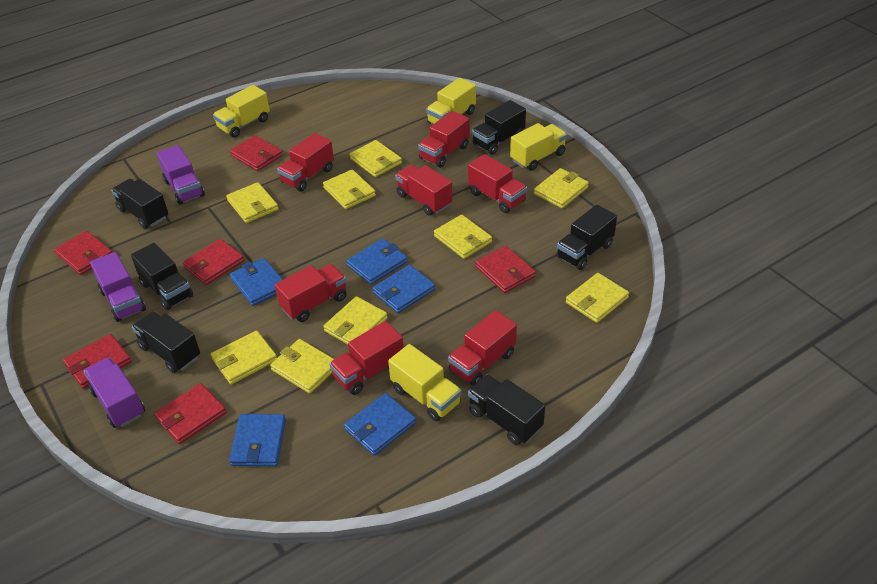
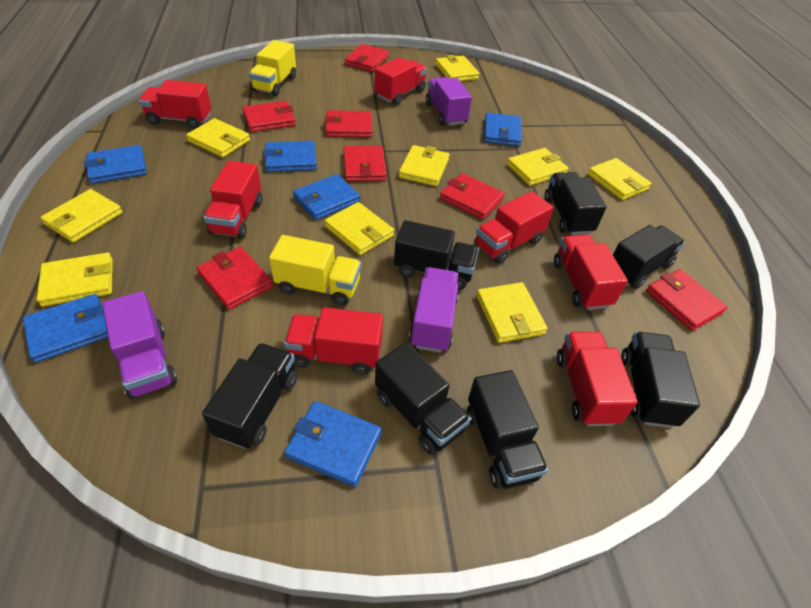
black truck: [111,179,168,229] [131,243,193,310] [132,311,200,373] [468,375,545,445] [472,100,526,155] [556,205,617,270] = 6 -> [202,343,297,449] [375,342,471,455] [394,220,479,290] [467,370,548,489] [545,172,607,235] [613,225,685,289] [621,332,700,428] = 7
blue wallet: [229,414,286,466] [230,258,283,306] [344,393,416,456] [346,238,407,285] [372,264,435,313] = 5 -> [23,294,108,363] [84,145,147,184] [263,141,317,172] [284,401,382,487] [293,174,360,220] [484,112,522,146] = 6
red wallet: [54,231,112,275] [63,334,131,389] [154,383,226,444] [182,239,244,285] [230,135,283,171] [475,245,536,293] = 6 -> [197,247,273,310] [242,101,296,132] [324,110,372,138] [343,146,387,181] [345,44,389,72] [440,173,505,220] [646,269,727,331] = 7
yellow truck: [213,85,270,138] [388,344,462,422] [426,78,476,124] [510,123,567,171] = 4 -> [249,40,296,96] [269,235,361,306] = 2

